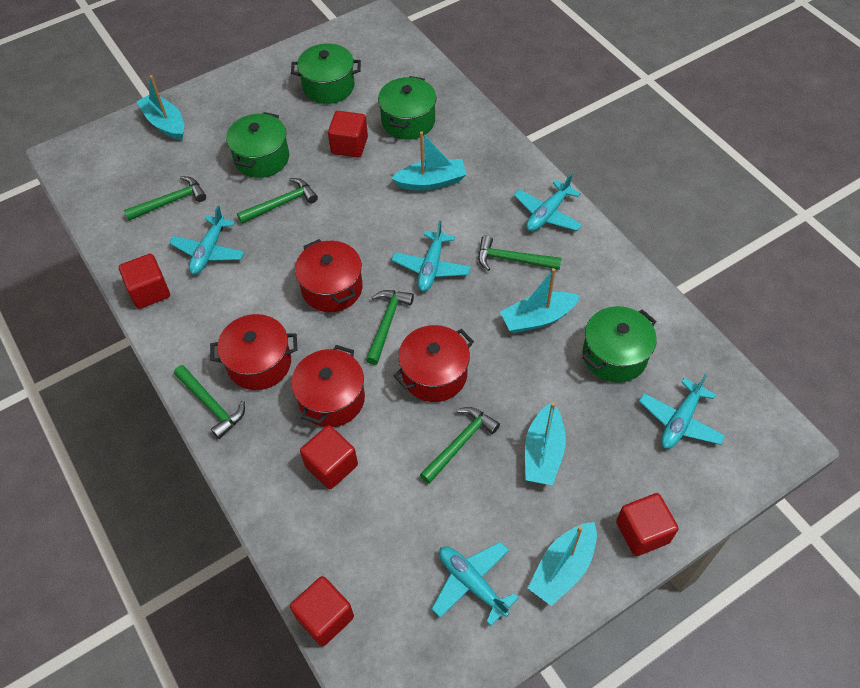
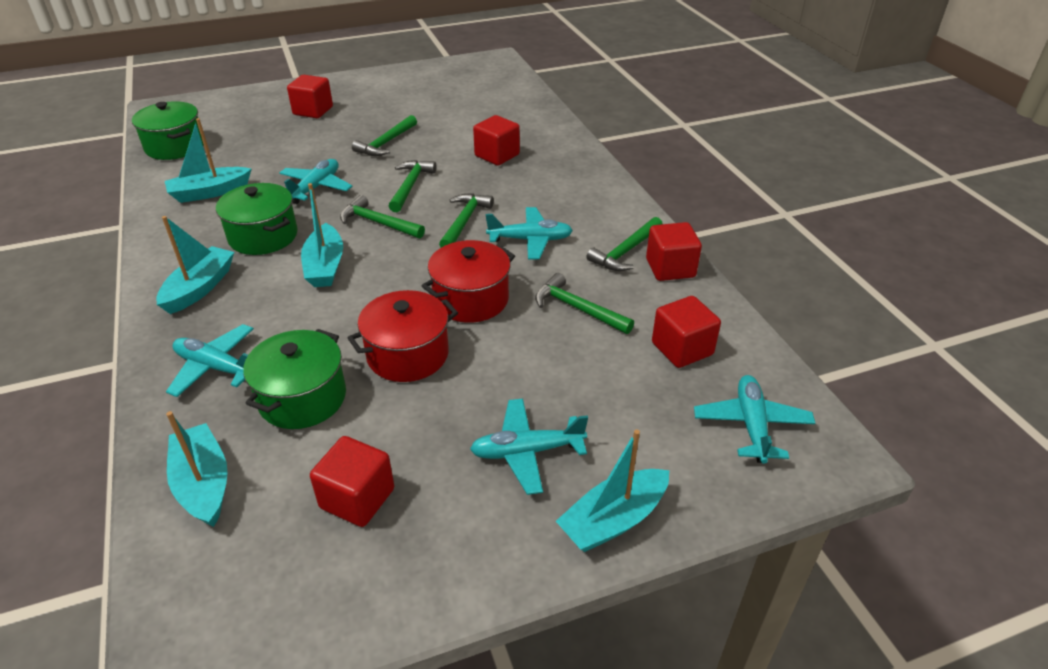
green pot: [226,112,289,178] [291,43,361,104] [378,76,436,140] [582,306,657,383] = 4 -> [132,101,204,160] [216,183,298,255] [243,329,346,429] = 3
red pot: [210,314,298,390] [291,345,365,427] [295,239,363,312] [394,325,474,402] = 4 -> [348,290,458,382] [421,240,515,323] = 2

